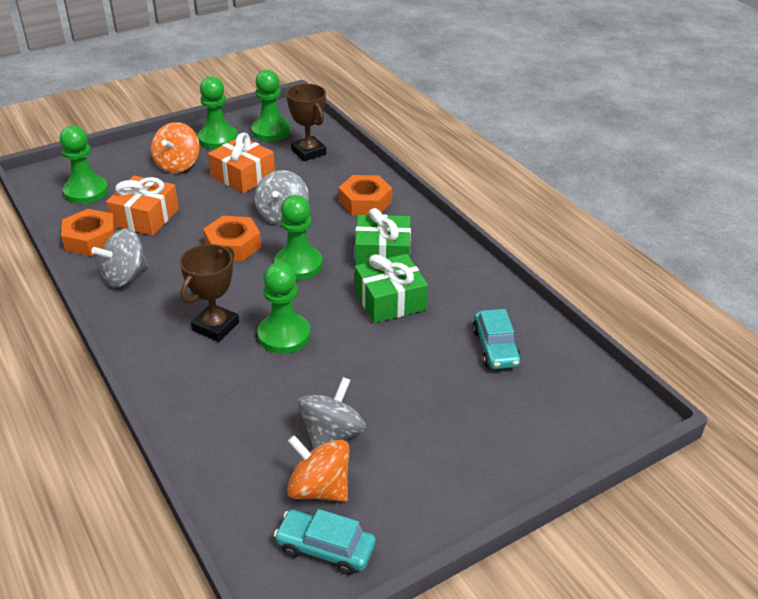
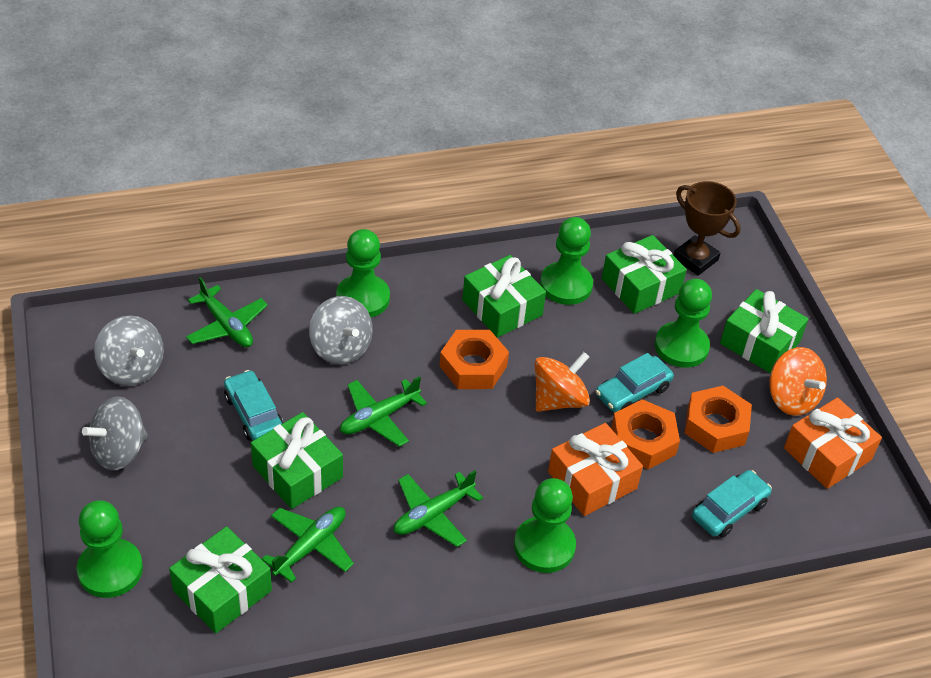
brown trophy: [180,244,239,342] [286,84,326,161] = 2 -> [673,181,741,276] = 1
green gift: [355,208,411,266] [355,254,428,323] = 2 -> [169,527,272,634] [251,412,343,509] [462,255,546,338] [602,235,687,314] [720,289,808,373] = 5
green plane: none = 0 -> [186,277,268,347] [262,507,354,583] [340,376,427,447] [394,470,483,547] = 4
turquoise car: [274,509,376,575] [473,309,521,369] = 2 -> [224,370,284,441] [595,353,674,412] [692,470,772,538] = 3

